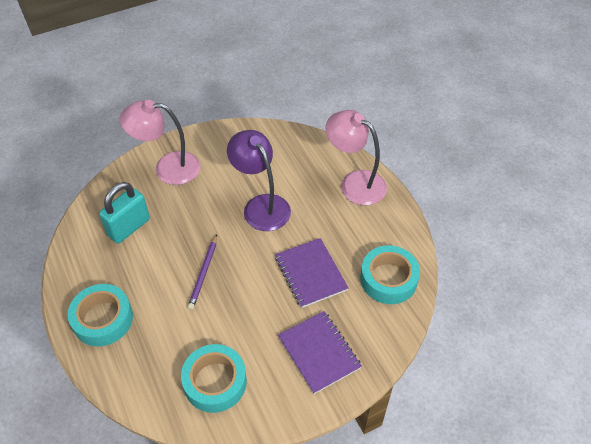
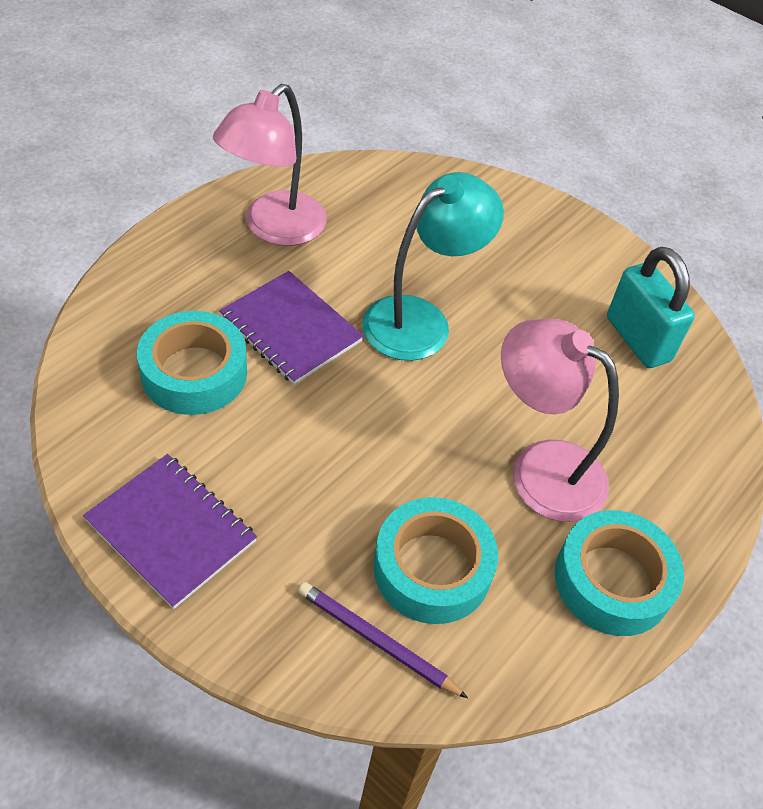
purple lamp: [227,130,291,231] = 1 -> none = 0
turquoise lamp: none = 0 -> [362,172,504,361] = 1

